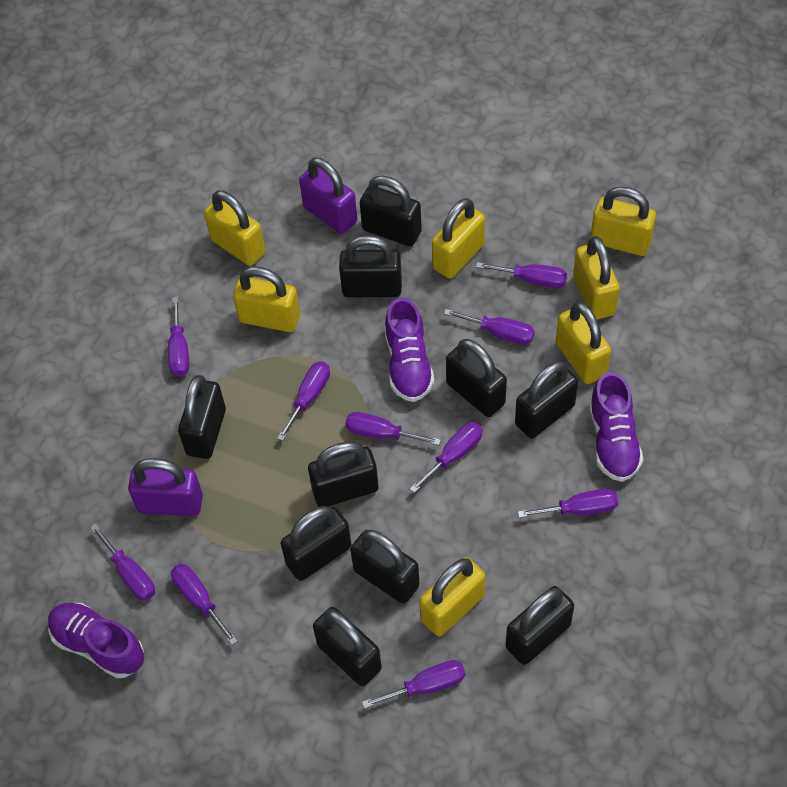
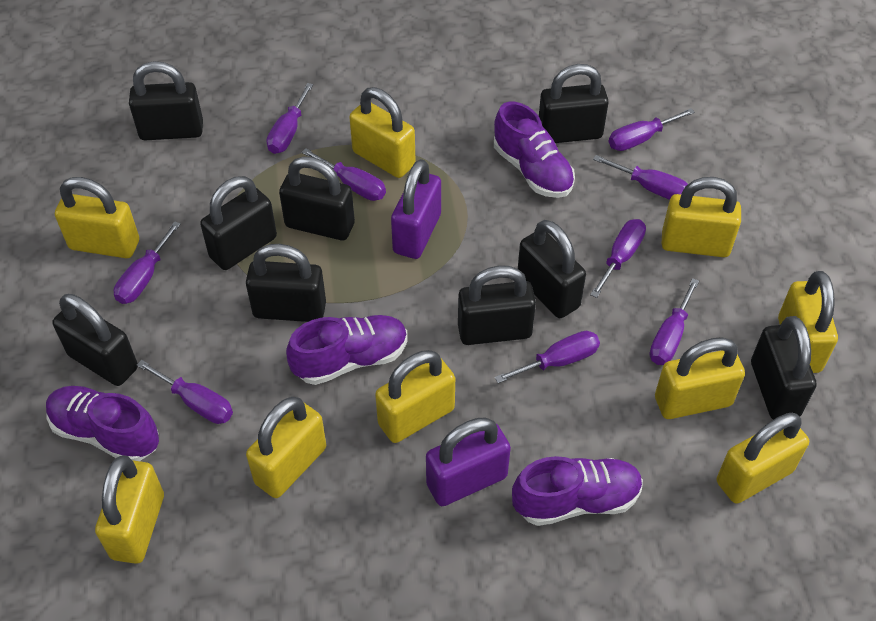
black padlock: [178,375,226,459] [281,506,351,581] [308,442,378,507] [313,607,382,686] [339,235,402,297] [350,530,420,604] [360,176,422,246] [446,339,507,417] [506,586,574,665] [515,361,578,438] = 10 -> [52,294,138,386] [129,61,203,140] [200,176,277,270] [246,244,326,322] [279,156,355,240] [458,266,536,345] [518,220,586,318] [539,64,609,143] [751,316,816,420] = 9
purple screwdriver: [90,523,155,601] [168,296,189,377] [171,564,237,645] [277,361,330,441] [345,412,441,445] [362,660,465,709] [410,422,483,493] [444,309,535,345] [476,262,567,288] [518,489,618,518] = 10 -> [114,221,180,304] [137,360,233,424] [267,83,313,154] [301,148,386,201] [495,331,600,383] [590,219,646,298] [593,155,688,200] [609,108,695,151] [650,278,699,365] = 9
purple shoe: [48,603,144,679] [385,297,434,402] [589,372,643,482] = 3 -> [46,386,159,461] [286,315,407,385] [494,102,575,198] [512,456,643,526] = 4
yellow padlock: [204,190,265,266] [233,266,300,332] [419,557,485,636] [432,198,485,279] [556,301,611,384] [573,236,620,320] [590,186,656,256] = 7 -> [55,177,139,258] [95,455,164,564] [246,397,326,498] [349,87,416,178] [375,350,455,443] [655,337,745,419] [662,177,741,257] [717,413,809,504] [778,271,838,373] = 9

